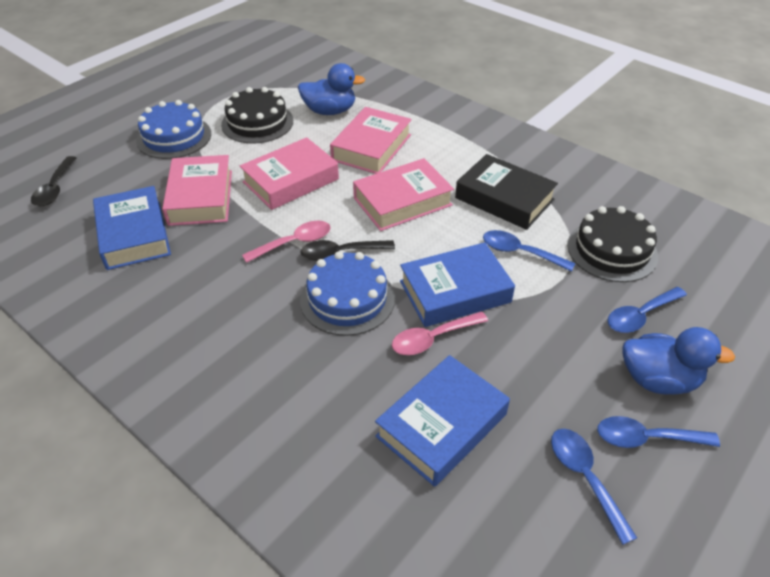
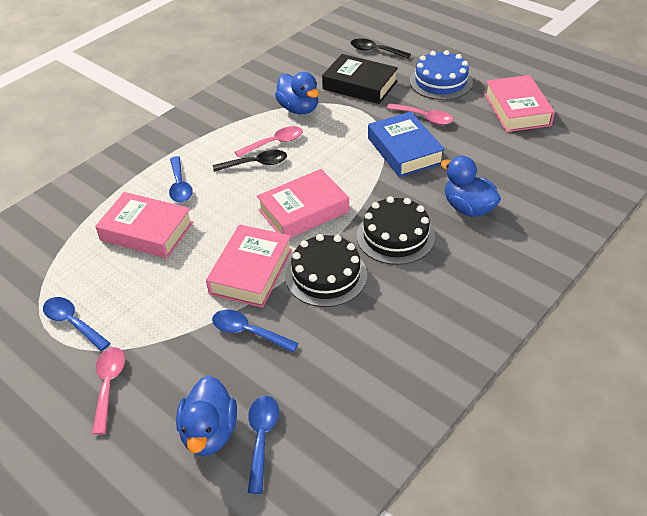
blue book: [93,186,171,270] [375,355,510,487] [400,242,515,327] = 3 -> [368,112,445,177] = 1
blue cake: [136,100,211,159] [300,251,395,336] = 2 -> [410,50,473,100] = 1
blue duck: [298,63,365,115] [622,327,735,395] = 2 -> [176,376,237,456] [275,72,319,114] [440,156,501,217] = 3
pink spoon: [242,220,331,263] [392,312,488,355] = 2 -> [92,347,125,435] [235,126,303,158] [386,103,453,125] = 3

